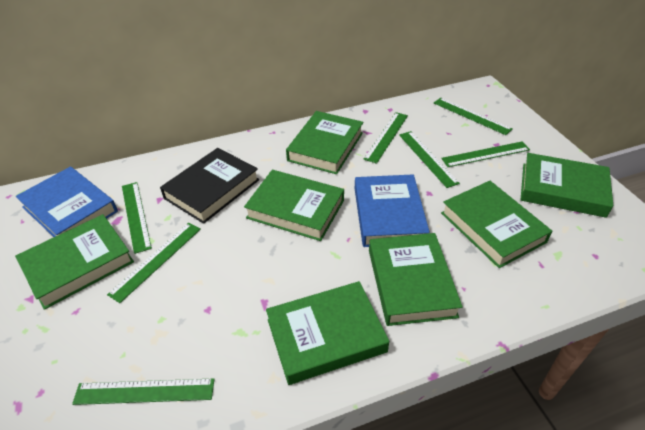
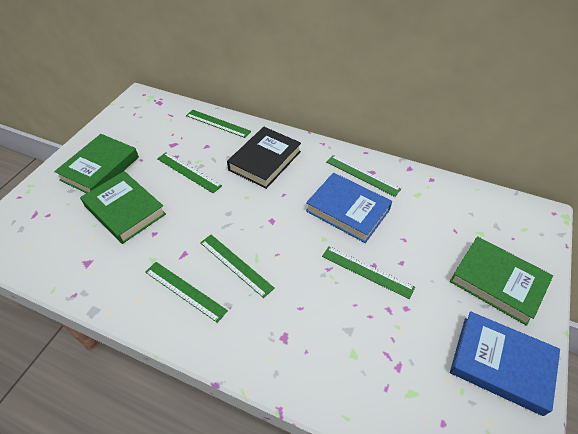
green book: [15,214,134,310] [244,170,344,241] [266,281,389,385] [286,111,363,174] [369,233,463,326] [441,181,552,268] [521,153,613,218] = 7 -> [54,134,139,193] [80,171,166,244] [450,236,553,326] = 3
green ruler: [72,378,214,405] [107,223,201,303] [122,182,152,254] [363,112,408,164] [399,131,460,188] [434,98,513,135] [441,141,530,167] = 7 -> [145,262,228,323] [157,152,222,193] [186,110,251,138] [200,235,275,298] [322,246,415,299] [326,155,401,197] = 6

